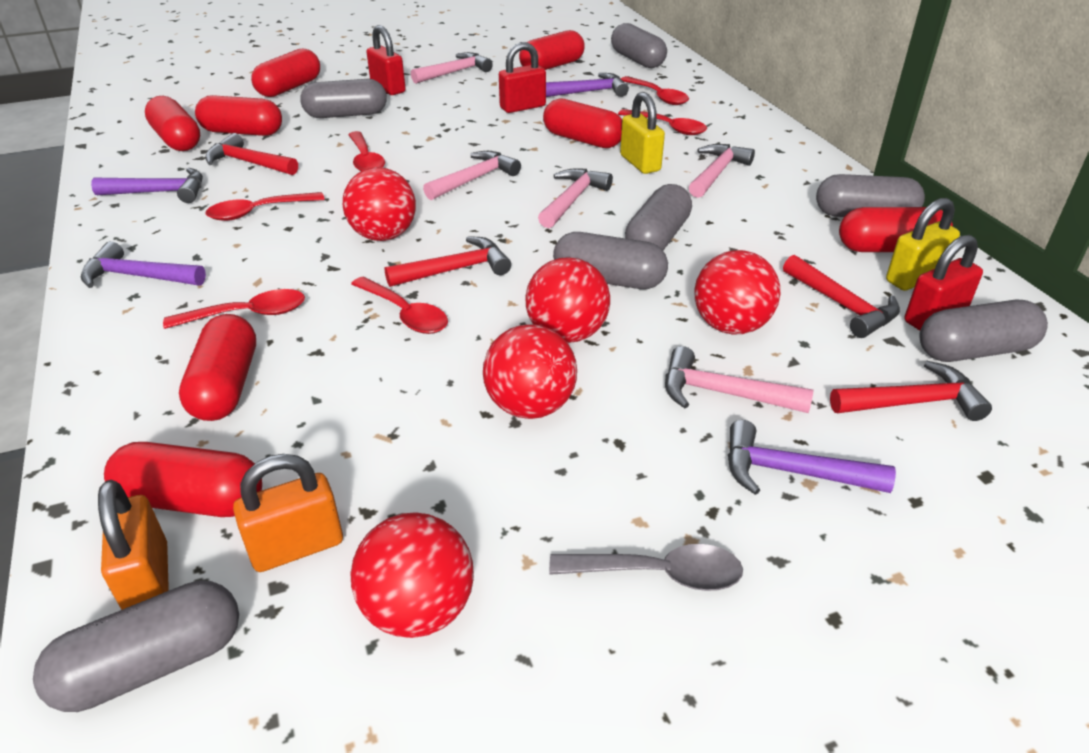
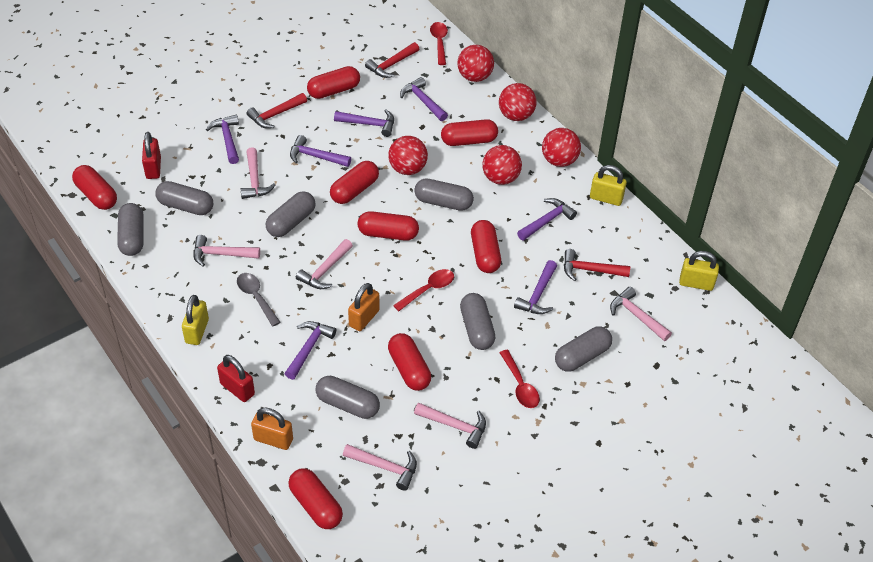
pink hammer: [411,52,493,84] [423,151,521,200] [538,168,613,228] [665,346,814,413] [689,144,755,198] = 5 -> [194,235,260,267] [241,147,276,199] [296,239,353,289] [343,444,417,491] [414,403,486,449] [610,287,672,341] = 6
purple hammer: [81,241,206,288] [91,168,203,203] [546,73,629,97] [728,420,896,495] = 4 -> [206,115,239,164] [285,321,336,380] [290,135,351,167] [334,110,394,137] [400,77,448,121] [514,260,557,314] [517,198,577,241] = 7
red hammer: [205,133,298,175] [384,236,511,287] [783,255,900,338] [830,361,992,421] = 4 -> [247,93,307,129] [365,42,419,78] [564,249,630,281] = 3
red padlock: [367,25,406,95] [499,42,546,113] [904,235,983,331] = 3 -> [142,132,161,179] [217,355,255,402] = 2
red spoon: [163,289,305,329] [205,192,325,221] [348,131,385,171] [351,276,448,334] [618,109,707,135] [621,76,689,105] = 6 -> [393,269,454,311] [430,22,448,65] [499,350,540,408] = 3
yellow padlock: [620,92,665,174] [886,198,960,291] = 2 -> [182,295,209,345] [590,165,627,206] [679,251,719,291] = 3

